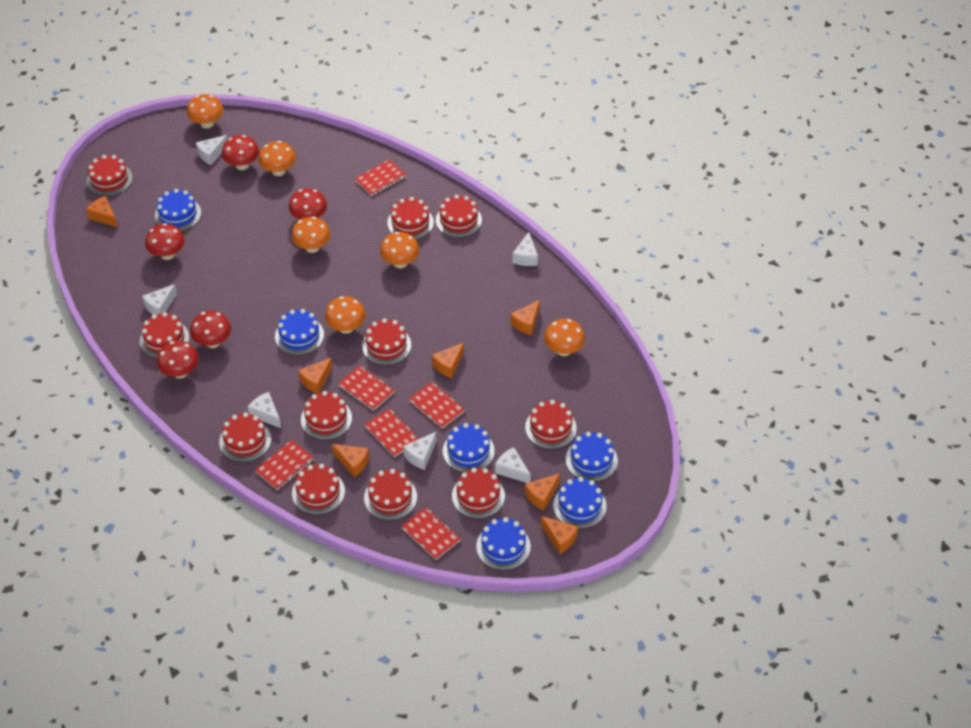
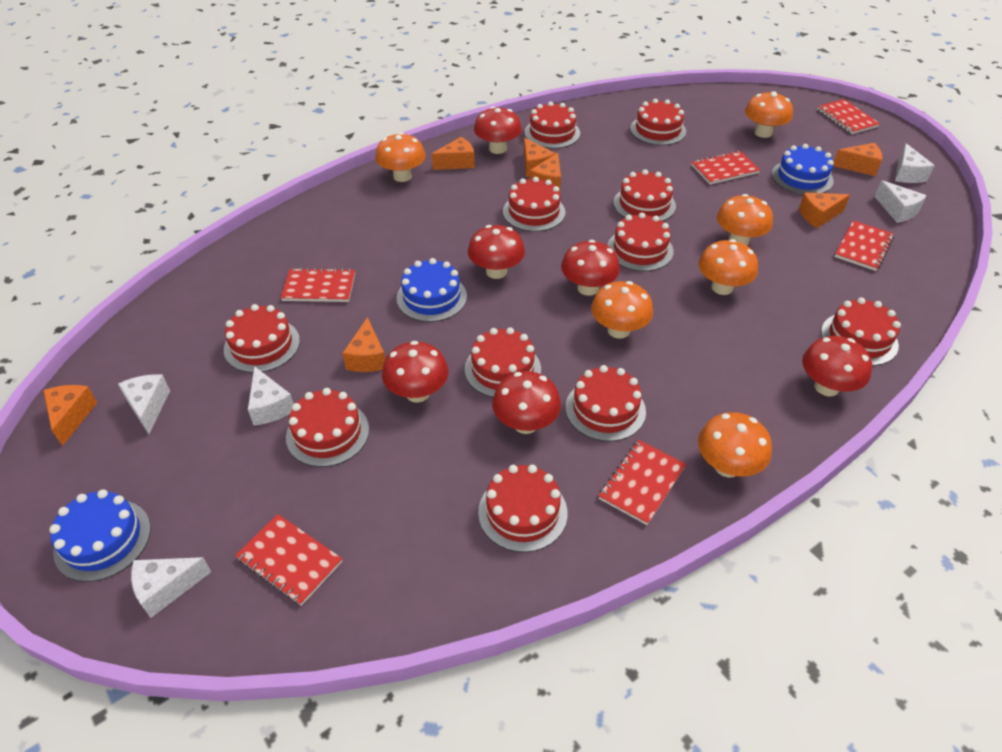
blue cake: [155,189,201,231] [275,309,324,355] [443,423,495,472] [476,517,531,570] [553,477,607,528] [566,432,618,482] = 6 -> [49,489,151,582] [397,258,467,322] [772,144,834,195] = 3
red mushroom: [145,223,185,260] [157,341,199,379] [190,311,231,348] [222,135,259,170] [289,188,327,219] = 5 -> [382,341,449,403] [468,225,525,279] [474,106,522,154] [492,371,561,434] [561,240,620,296] [802,336,872,397] = 6
white cheese: [142,284,177,315] [196,135,228,165] [248,392,281,428] [403,432,437,470] [495,447,531,483] [513,232,538,266] = 6 -> [118,374,170,434] [131,557,211,618] [248,366,294,425] [874,180,927,223] [895,143,935,183] = 5

